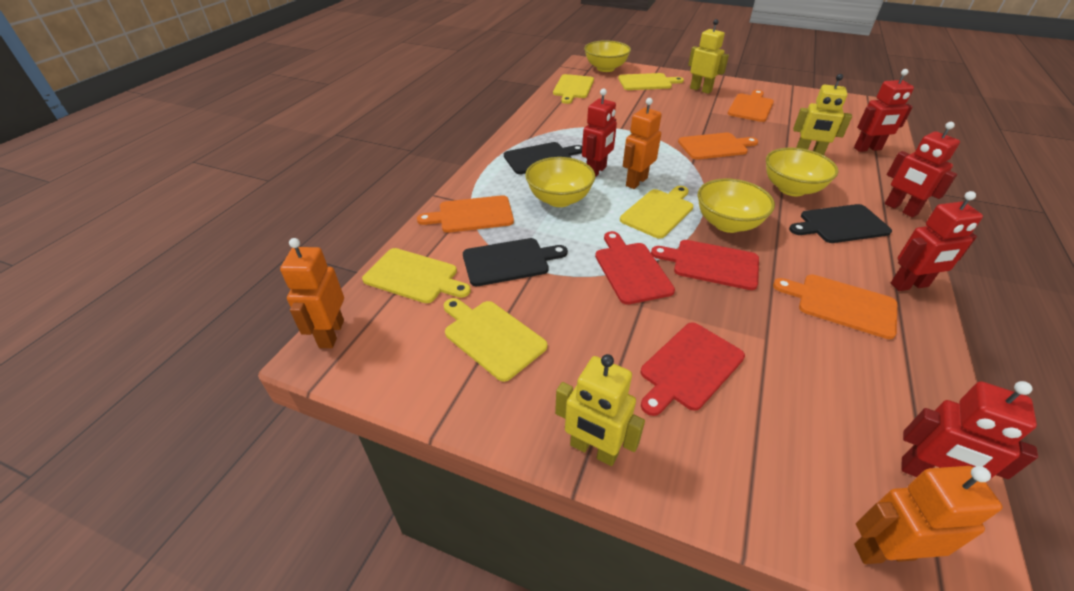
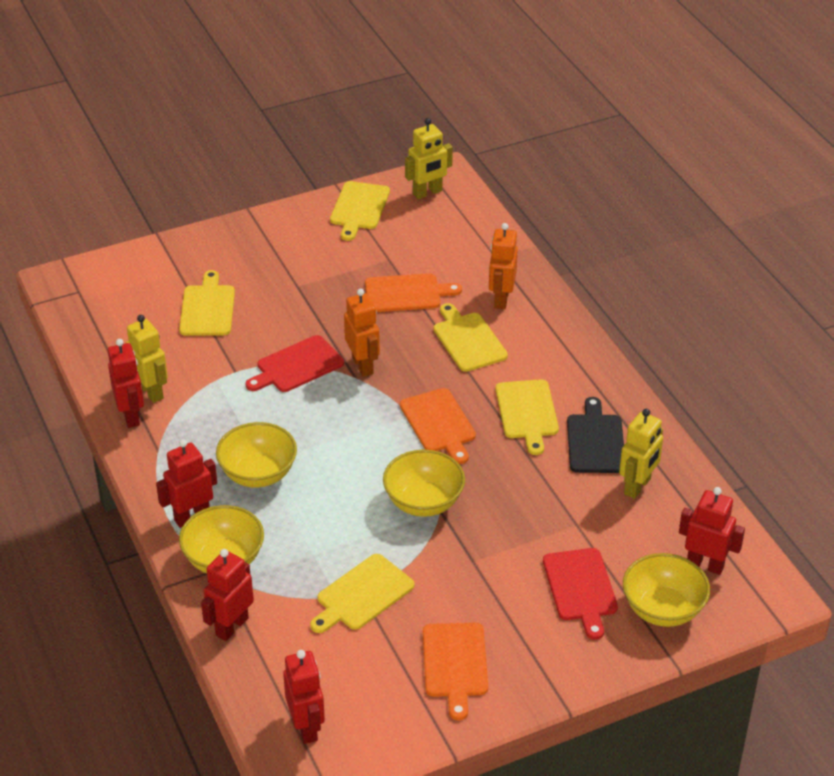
black cutting board: [463,238,568,286] [504,142,582,174] [789,204,892,243] = 3 -> [567,397,624,473] = 1
orange cutting board: [417,195,514,233] [678,133,758,160] [728,90,774,122] [773,275,897,339] = 4 -> [365,273,462,312] [400,388,476,464] [423,623,488,720] = 3
orange robot: [280,238,344,348] [623,98,662,189] [854,466,1002,564] = 3 -> [344,289,380,377] [489,223,518,309] = 2
red cutting board: [595,231,675,305] [641,322,745,416] [651,240,759,290] = 3 -> [246,335,344,392] [543,548,618,640] = 2

